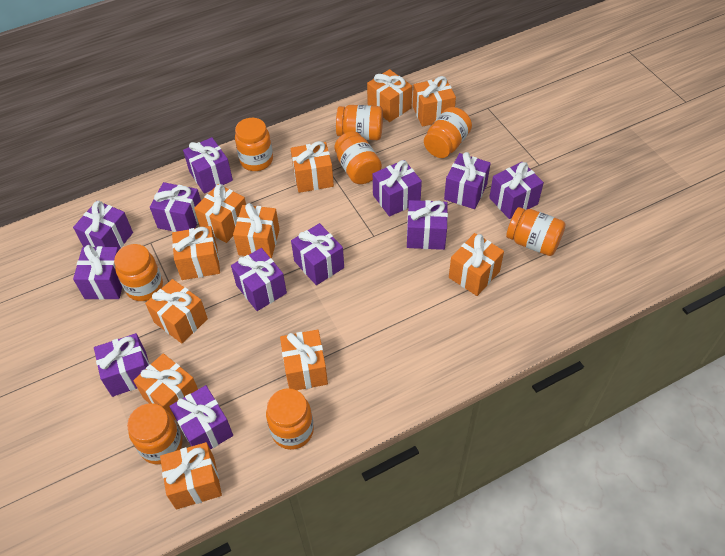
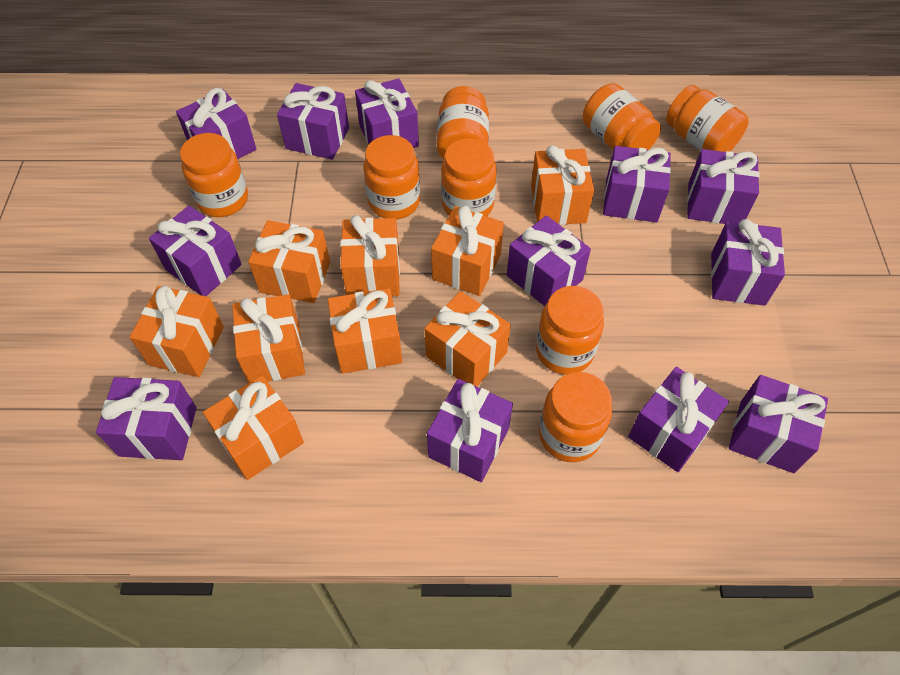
orange gift: [133,353,198,420] [145,279,208,343] [160,442,222,509] [172,226,220,280] [194,184,246,243] [233,203,280,258] [280,330,328,390] [290,141,334,193] [367,69,412,122] [413,76,456,127] [449,233,504,296] = 11 -> [130,286,224,377] [203,375,304,480] [232,294,305,383] [248,220,330,303] [328,288,402,374] [341,215,400,296] [424,291,511,387] [431,205,504,296] [531,145,594,225] = 9

